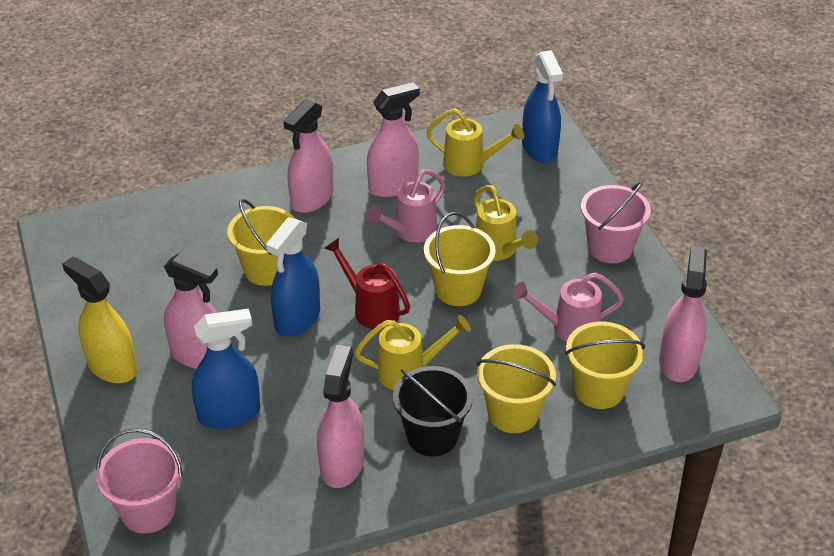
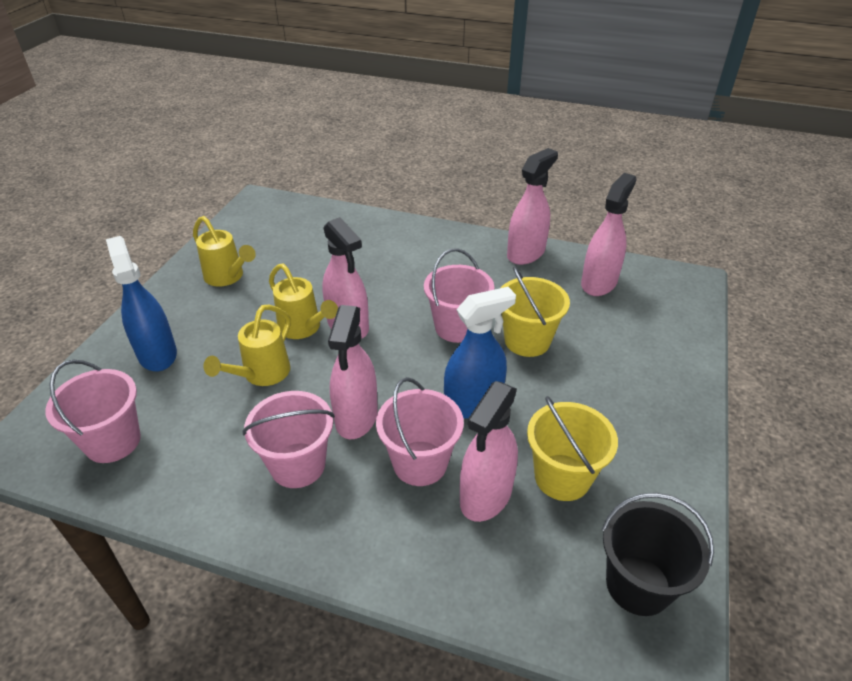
blue spray bottle: [192,308,260,429] [266,217,320,337] [522,50,563,163] = 3 -> [106,236,177,371] [444,287,516,419] = 2
pink bucket: [96,428,183,533] [581,181,651,263] = 2 -> [45,360,141,463] [242,391,335,488] [376,377,464,486] [424,248,494,343] = 4
pink watering can: [366,169,446,243] [512,273,624,342] = 2 -> none = 0
red watering can: [324,238,410,329] = 1 -> none = 0
yellow bucket: [227,199,295,286] [424,212,496,306] [477,344,556,433] [565,322,645,409] = 4 -> [501,266,570,357] [527,396,618,501] = 2
yellow spray bottle: [62,257,137,383] = 1 -> none = 0

